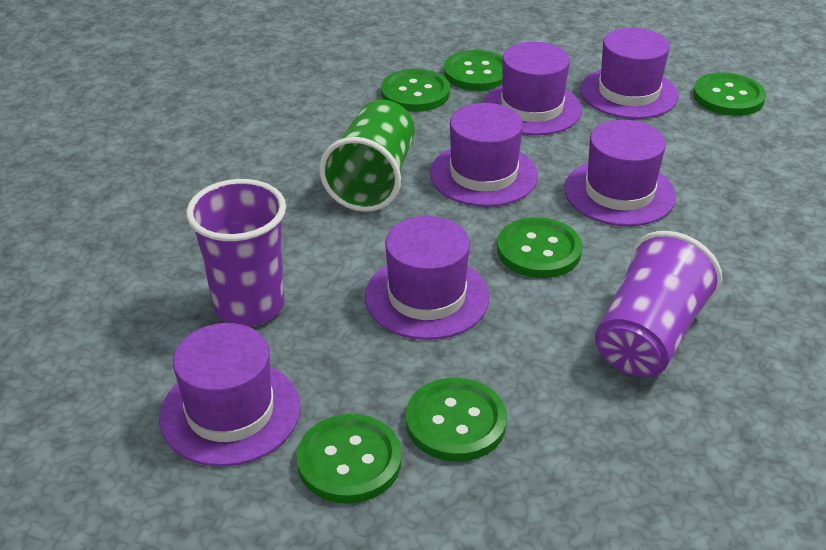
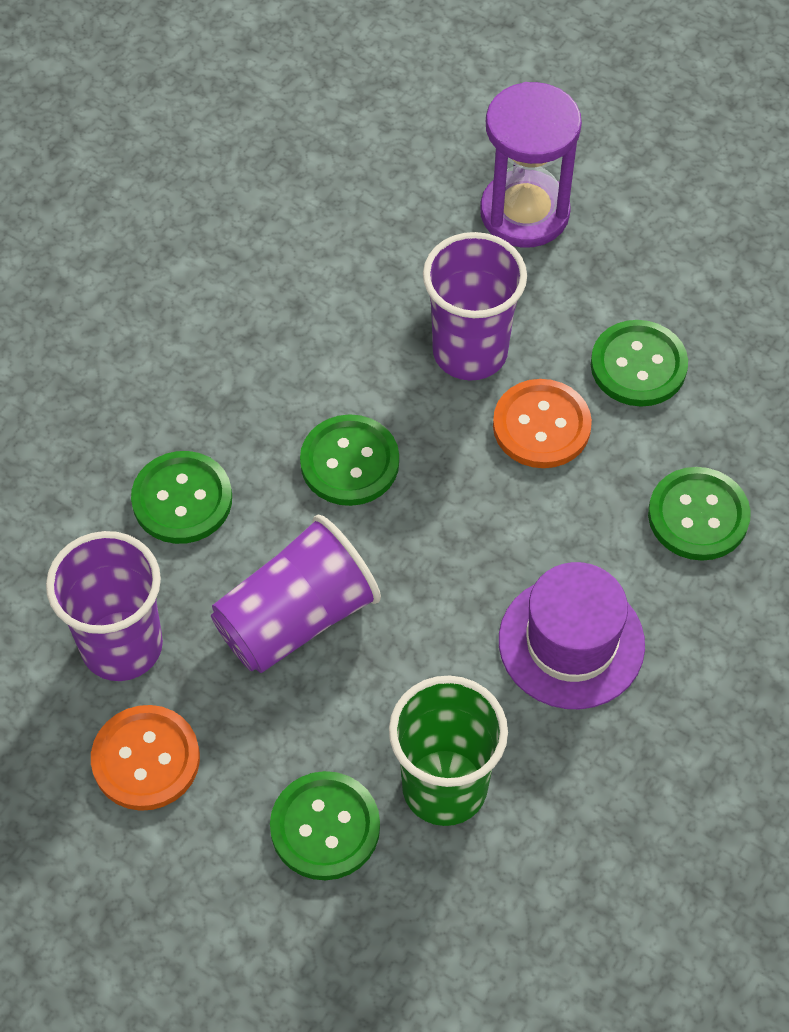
green button: [296,414,402,504] [381,69,450,112] [406,378,507,462] [444,50,503,91] [497,217,582,278] [693,72,766,116] = 6 -> [131,451,232,544] [270,771,380,880] [300,414,399,506] [591,320,688,406] [648,467,751,561] = 5
orange button: none = 0 -> [91,705,200,811] [493,379,592,468] = 2
purple cup: [186,179,286,326] [595,231,722,377] = 2 -> [46,531,163,681] [211,515,381,673] [423,232,527,380] = 3
purple hat: [159,323,301,467] [365,216,489,340] [430,103,538,207] [483,42,582,135] [564,119,676,226] [580,28,679,119] = 6 -> [499,562,645,709] = 1
purple hourglass: none = 0 -> [480,82,582,248] = 1

